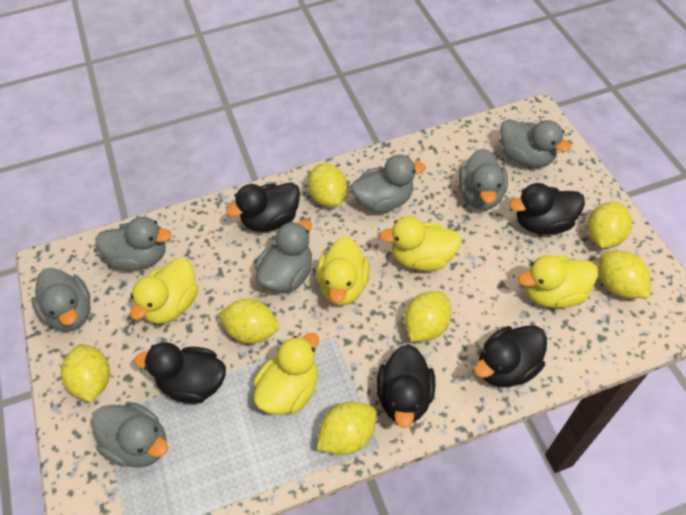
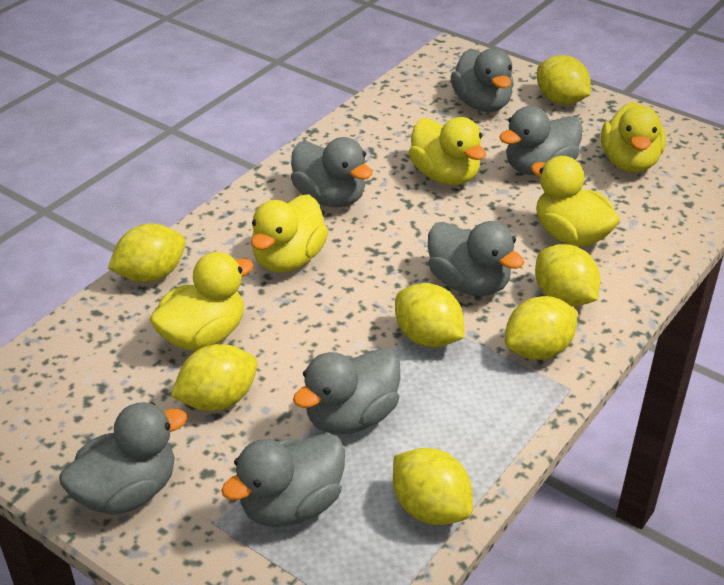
black duck: [134,342,226,404] [226,182,300,232] [377,344,435,428] [474,326,547,387] [510,183,585,235] = 5 -> none = 0

